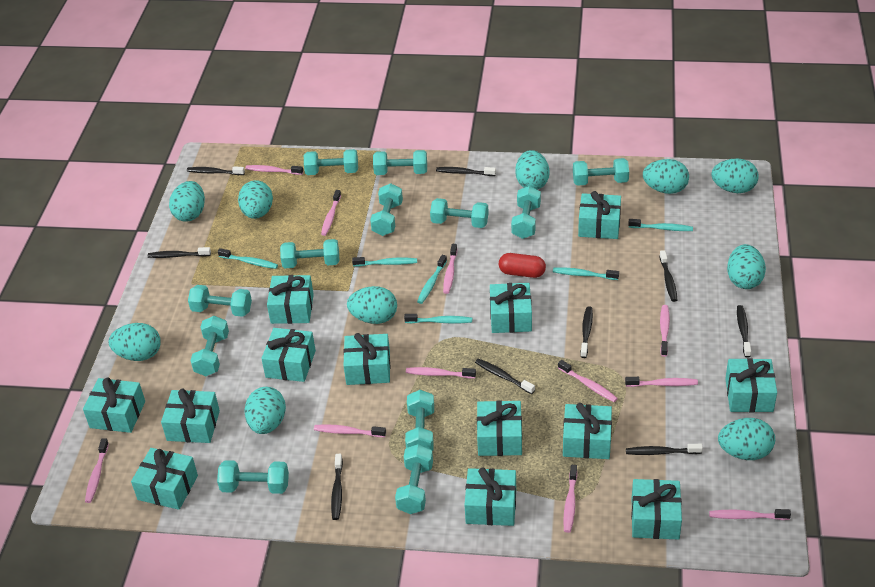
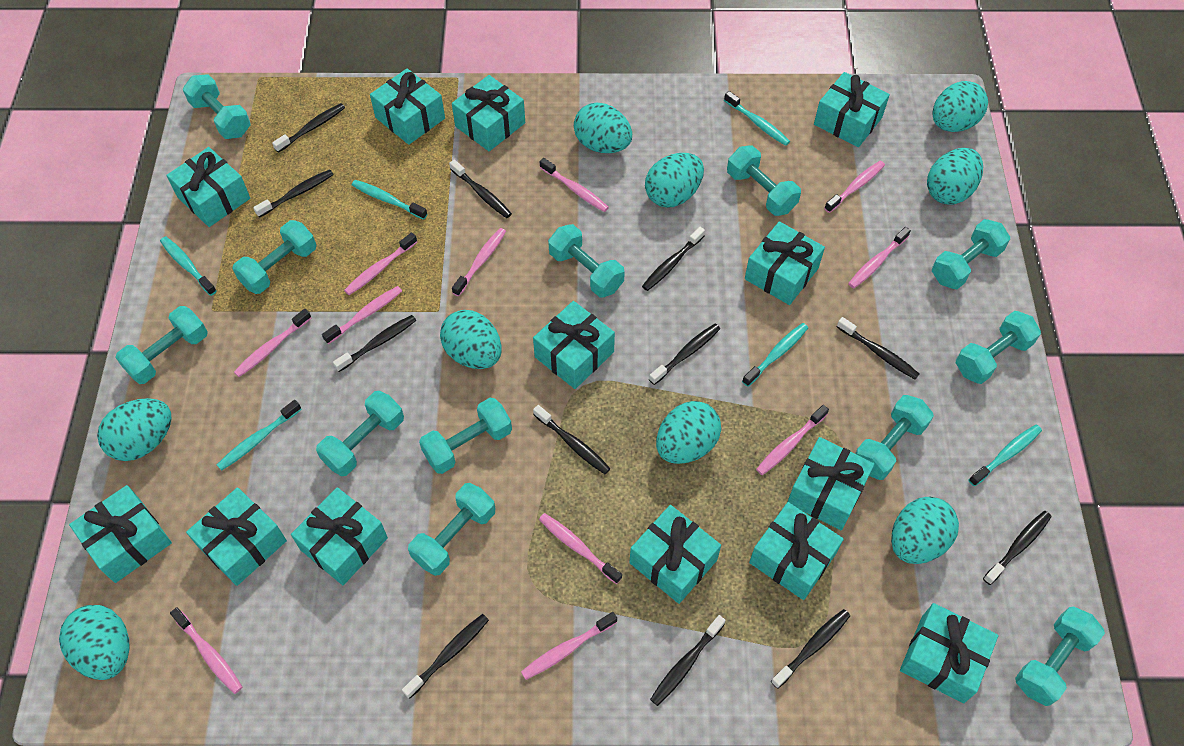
black toothbrush: [148,247,211,258] [187,166,245,175] [331,454,343,520] [436,167,496,176] [475,359,535,394] [580,306,593,358] [626,444,703,455] [659,250,677,302] [737,305,751,358] = 9 -> [253,169,334,218] [272,103,345,153] [333,315,416,372] [402,614,489,699] [449,159,512,218] [533,405,611,474] [642,227,705,291] [649,324,720,385] [650,615,726,706] [771,609,850,689] [837,317,919,379] [983,511,1052,585] = 12
red capsule: [499,253,546,278] = 1 -> none = 0
turquoise egg: [109,323,161,361] [169,181,205,222] [238,180,273,219] [245,387,286,434] [347,286,397,324] [515,150,550,190] [643,159,689,194] [711,158,759,193] [718,418,775,460] [727,244,766,289] = 10 -> [59,605,130,680] [97,398,172,461] [440,310,502,369] [574,103,632,153] [645,153,704,208] [656,401,721,464] [891,497,959,564] [927,148,983,205] [932,81,988,132] = 9

